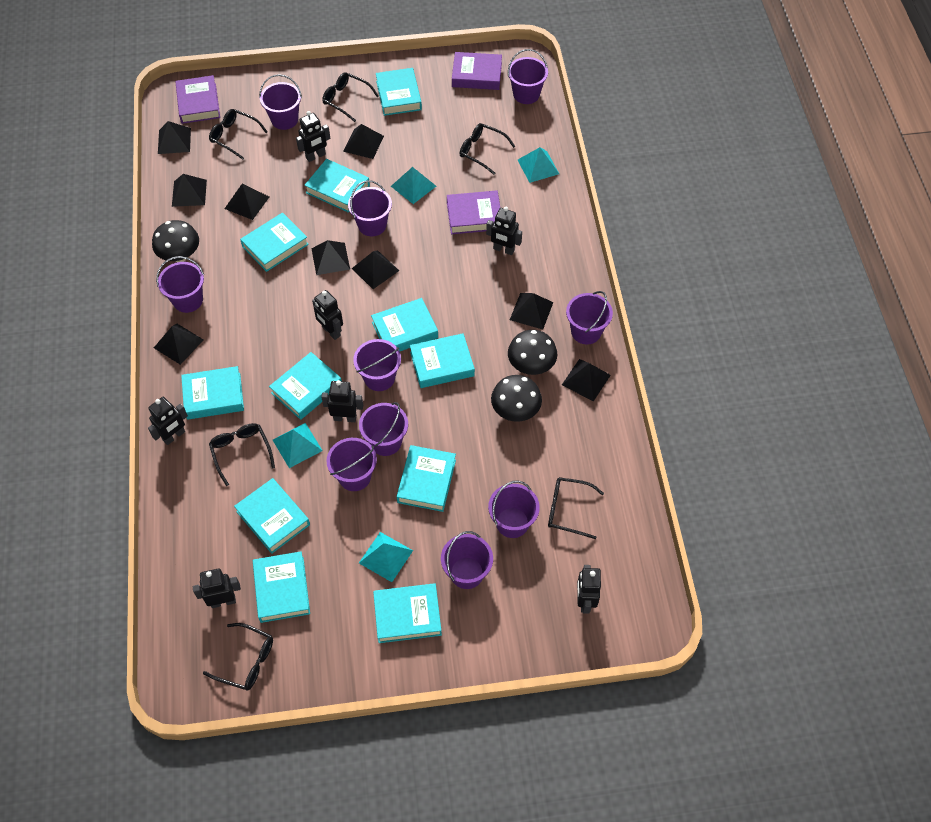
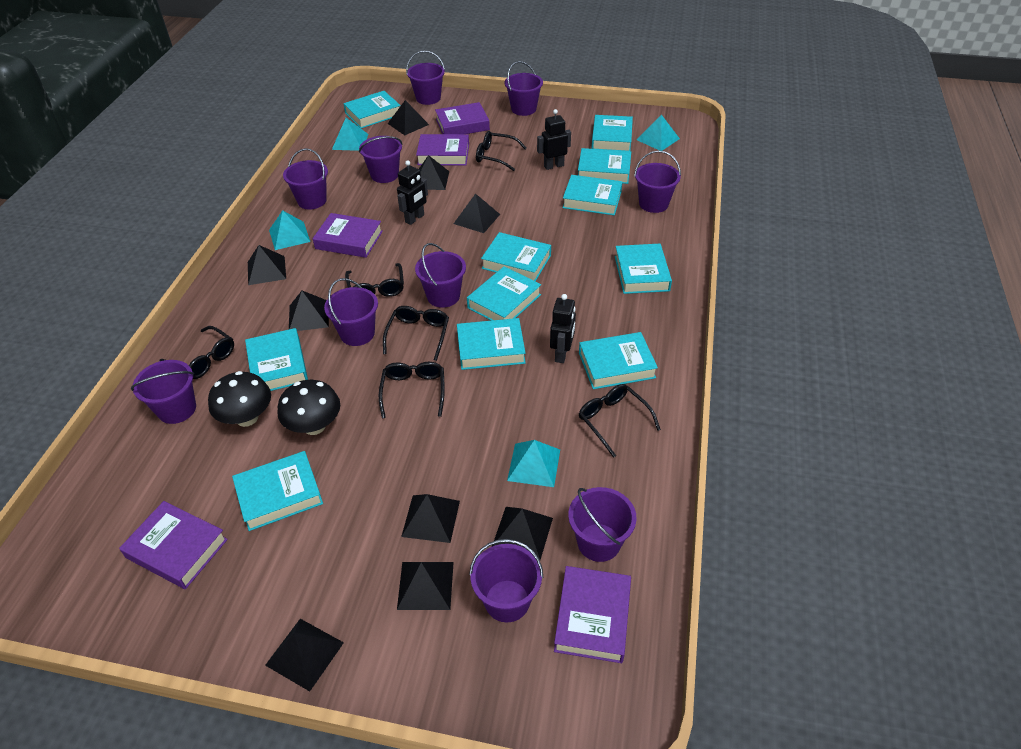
black mushroom: [152,220,199,262] [491,375,542,422] [508,330,557,375] = 3 -> [208,371,271,427] [278,380,340,435] = 2
black robot: [148,397,188,445] [193,569,241,608] [296,111,330,162] [312,290,343,340] [321,380,363,422] [486,207,522,255] [577,565,601,614] = 7 -> [397,160,428,225] [537,109,571,170] [550,294,576,363] = 3
purple book: [175,75,220,124] [447,190,500,234] [452,52,502,90] = 3 -> [119,501,228,589] [313,213,383,258] [416,134,469,166] [435,102,490,134] [554,566,631,663] = 5

